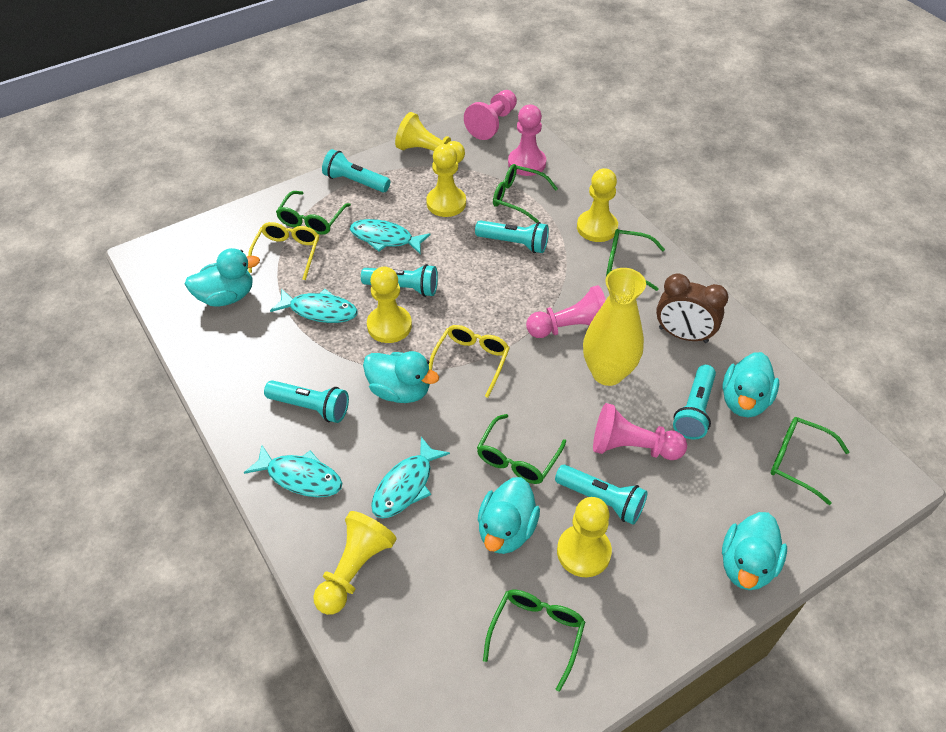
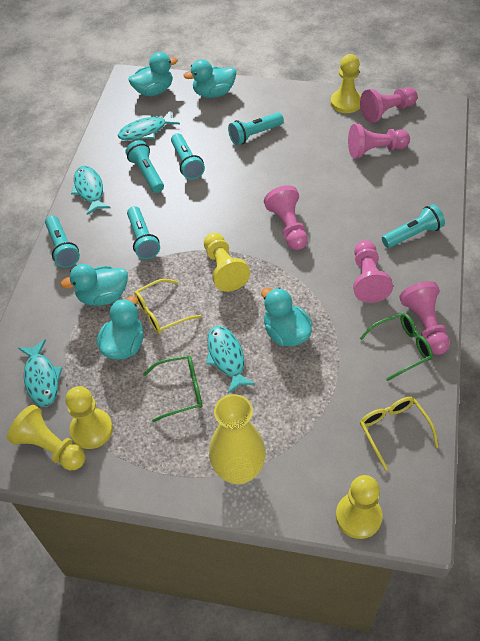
brown clock: [656,273,729,343] = 1 -> none = 0
green glasses: [276,191,351,235] [477,414,566,484] [483,590,585,692] [493,164,558,223] [606,229,665,291] [771,417,849,505] = 6 -> [143,355,202,422] [360,313,433,381] = 2
pink pawn: [464,90,517,140] [508,105,546,176] [526,285,606,338] [593,403,687,460] = 4 -> [264,185,308,250] [348,124,410,158] [353,240,393,303] [360,87,418,123] [399,281,450,355] = 5
yellow pawn: [313,511,397,615] [367,267,412,343] [395,112,465,163] [426,144,466,217] [557,497,612,577] [577,168,618,242] = 6 -> [7,405,85,470] [65,386,113,449] [204,233,250,292] [331,54,361,113] [336,475,383,539] = 5

